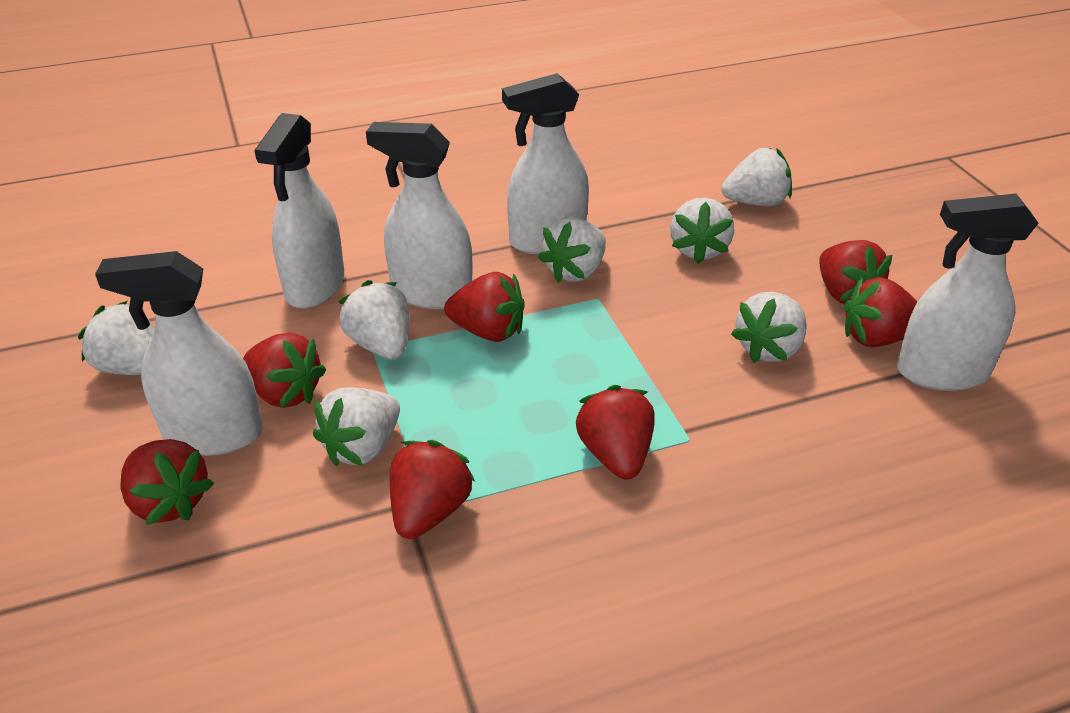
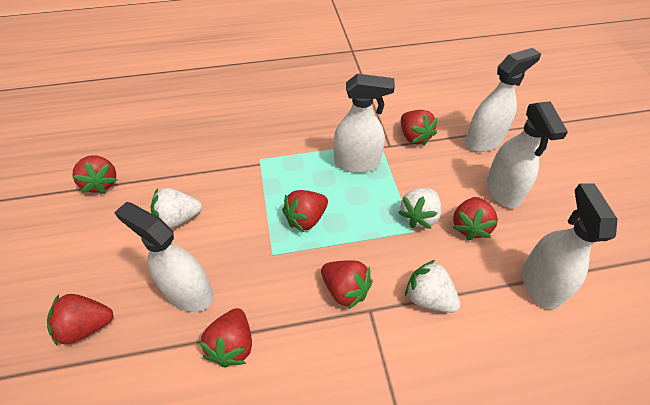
white strawberry: [78,301,154,375] [313,388,400,466] [338,280,409,360] [538,217,606,283] [670,198,734,264] [722,148,792,206] [731,292,807,363] = 7 -> [151,188,202,228] [398,188,442,229] [405,260,460,313] = 3

